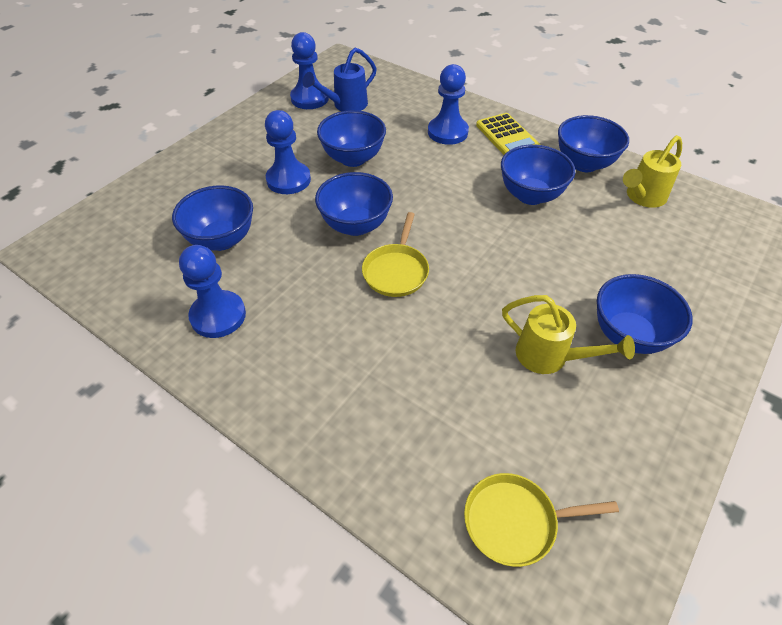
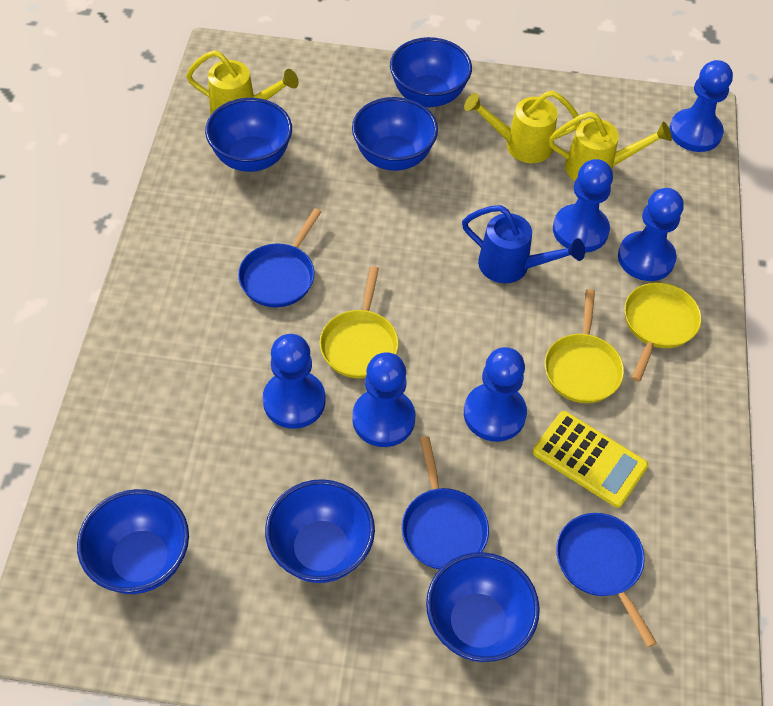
blue pan: none = 0 -> [238,208,321,308] [402,436,489,570] [556,513,657,647] = 3
blue pawn: [179,245,246,338] [265,110,311,194] [290,32,329,109] [428,64,469,145] = 4 -> [263,334,325,429] [352,352,415,447] [464,347,527,442] [553,159,613,252] [618,188,684,281] [669,60,733,152] = 6
yellow pan: [362,212,429,297] [464,473,619,567] = 2 -> [319,266,399,378] [545,289,624,403] [624,282,702,382] = 3
yellow watering can: [502,295,635,374] [623,135,682,208] = 2 -> [186,50,299,114] [464,91,581,163] [548,112,672,181] = 3

